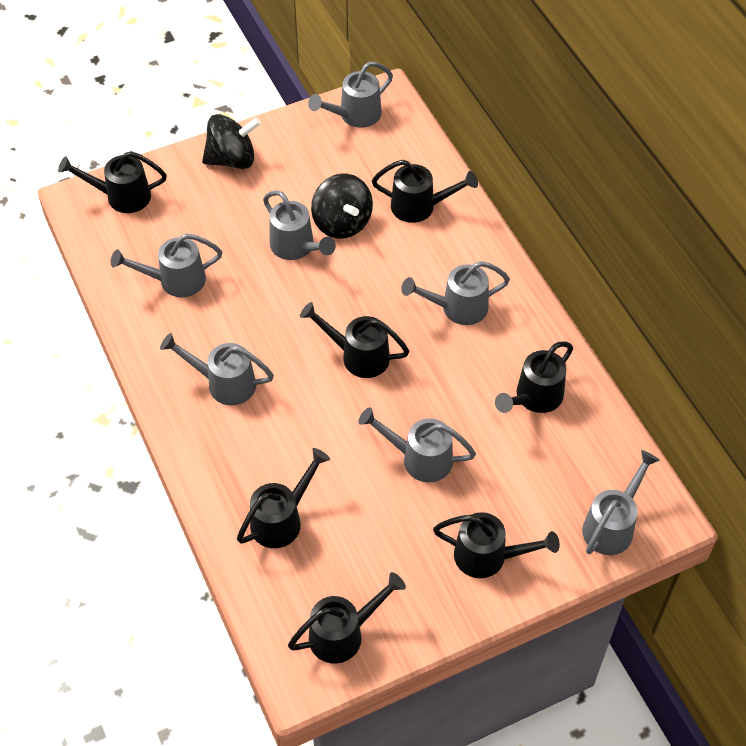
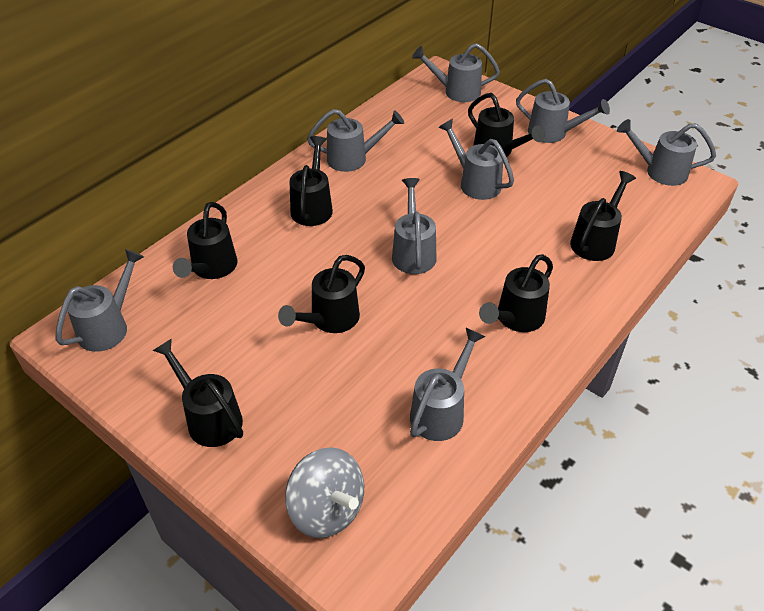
black spinning top: [202,114,261,169] [311,174,373,239] = 2 -> none = 0
grey spinning top: none = 0 -> [285,447,364,538] = 1
grey watering can: [111,233,222,297] [160,333,274,405] [263,190,336,260] [308,62,393,128] [358,407,476,482] [401,261,510,325] [582,450,660,555] = 7 -> [55,249,144,352] [307,109,404,172] [392,178,436,274] [410,328,486,441] [412,43,500,102] [438,119,514,200] [516,79,610,143] [617,119,716,186] = 8

